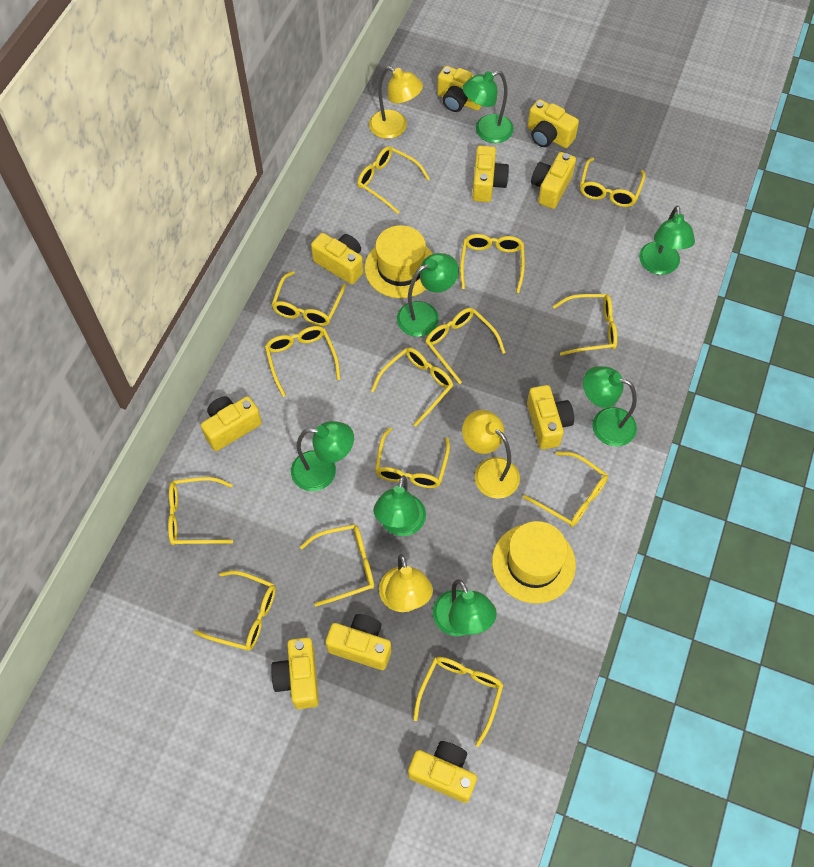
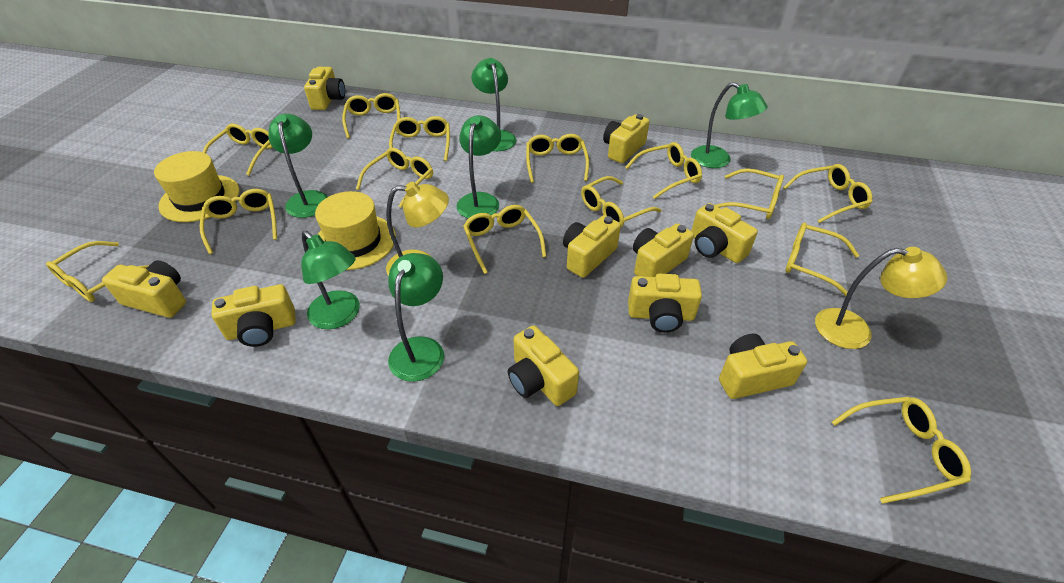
green lamp: [291,421,354,491] [373,475,426,536] [397,253,459,337] [433,579,497,636] [462,71,514,143] [583,366,637,446] [639,206,695,275] = 7 -> [268,114,328,218] [301,231,360,329] [388,253,444,382] [456,115,501,219] [471,58,516,151] [691,82,768,168] = 6
yellow lamp: [369,66,423,139] [379,554,433,612] [462,410,520,499] = 3 -> [386,182,449,276] [815,247,947,349] = 2

